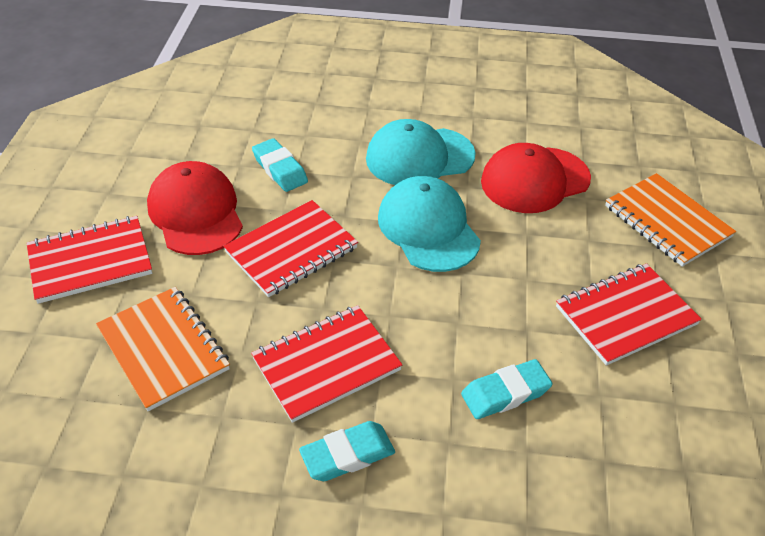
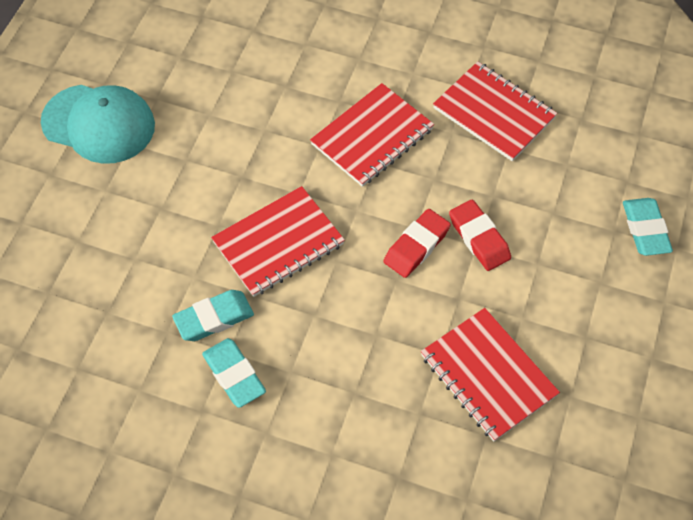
orange notebook: [96,287,230,411] [605,173,736,267] = 2 -> none = 0
red cap: [147,161,243,255] [481,143,591,213] = 2 -> none = 0
red eraser: none = 0 -> [384,209,451,278] [449,200,511,271] = 2
turquoise cap: [366,119,476,185] [378,176,481,272] = 2 -> [41,85,155,164] = 1

